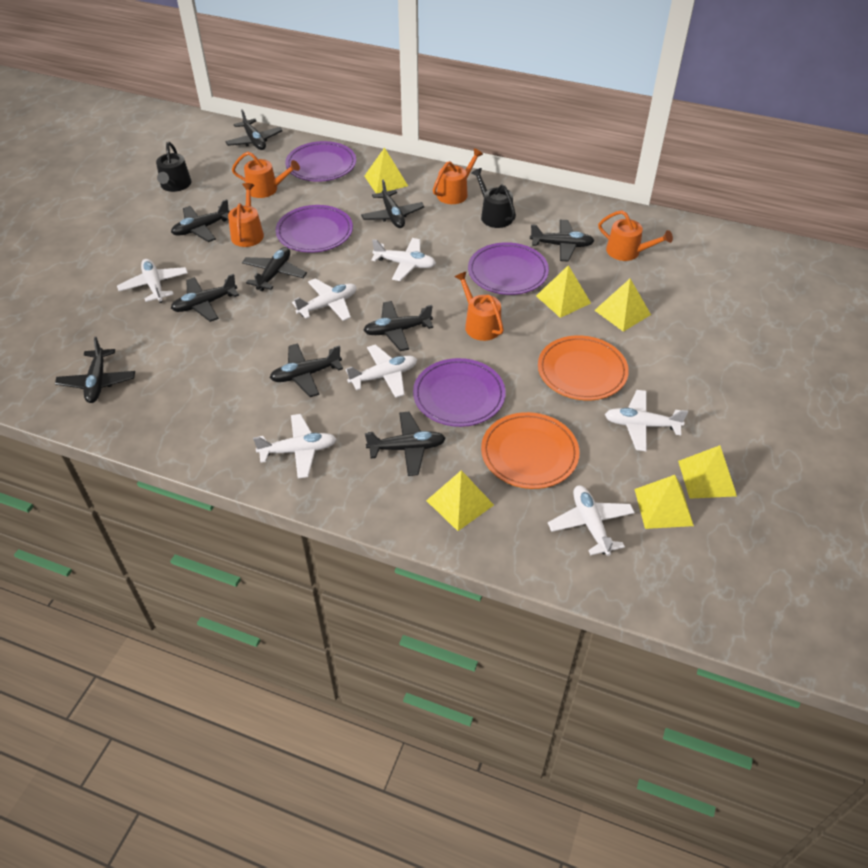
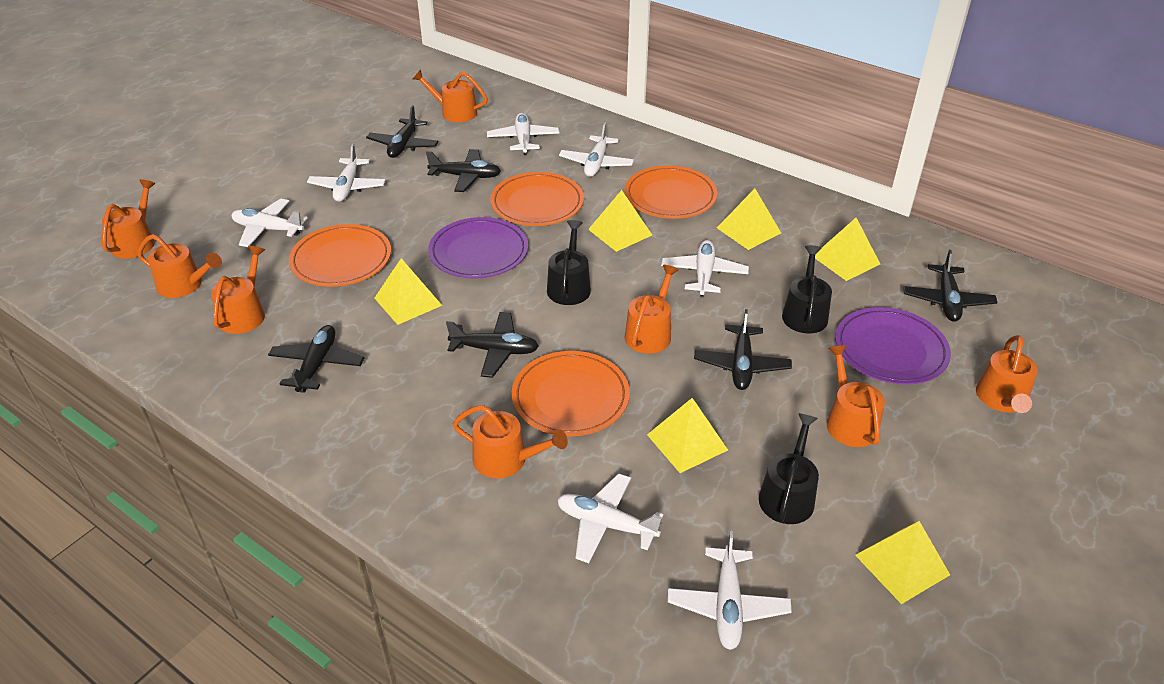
black plane: [55,337,135,403] [171,199,230,242] [171,274,239,322] [225,109,283,150] [242,247,307,291] [270,343,343,397] [361,180,424,228] [363,301,433,351] [365,412,446,476] [530,220,594,262] = 10 -> [268,325,364,393] [366,105,438,158] [426,149,501,192] [446,312,539,378] [694,309,792,390] [903,250,998,322] = 6
black watering can: [156,142,191,192] [471,168,516,228] = 2 -> [547,220,591,305] [759,413,819,524] [782,245,832,334] = 3
orange plate: [481,412,580,489] [538,335,629,400] = 2 -> [289,224,391,287] [490,172,584,226] [512,351,630,436] [624,166,717,219] = 4
orange watering can: [228,183,264,247] [232,152,300,198] [433,148,483,204] [455,271,504,341] [598,210,673,261] = 5 -> [102,179,155,259] [138,234,222,298] [211,246,265,334] [413,70,488,122] [453,405,568,478] [625,265,679,354] [827,345,885,447] [976,335,1038,413] = 8
purple plate: [275,205,353,253] [285,141,356,182] [413,358,506,427] [468,242,549,295] = 4 -> [428,217,528,279] [835,307,951,385] = 2

